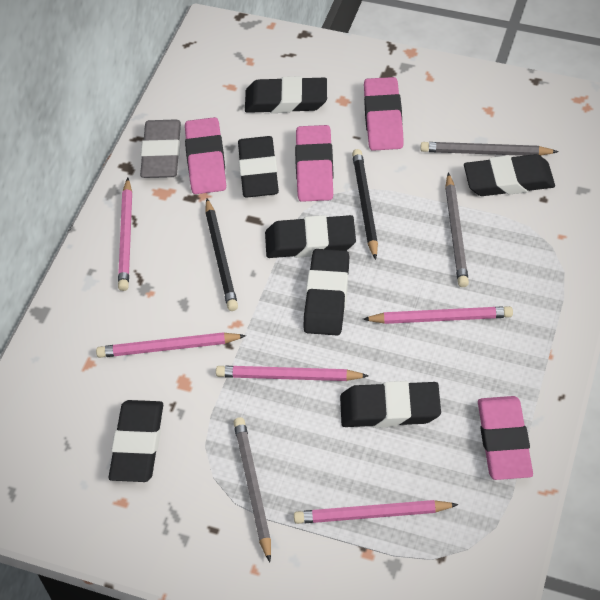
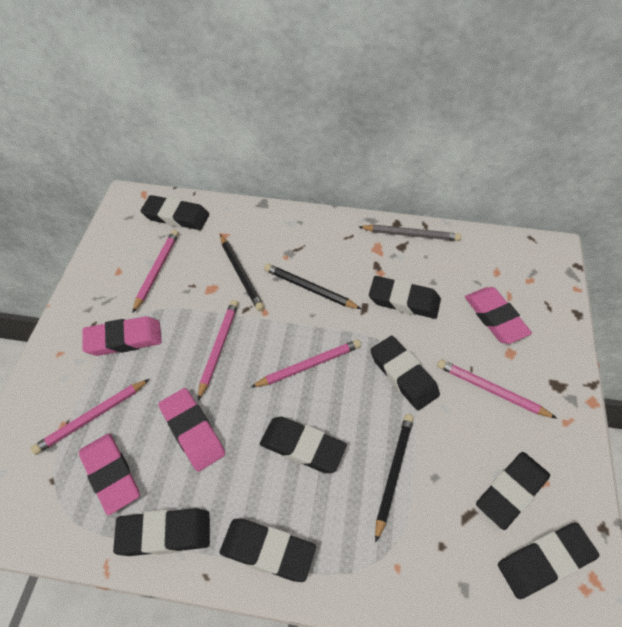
black eraser: [109,400,163,482] [238,136,279,197] [245,76,327,113] [265,215,356,258] [303,249,349,335] [340,381,441,428] [464,154,555,196] = 7 -> [113,508,210,556] [141,195,209,230] [220,519,316,582] [260,417,347,473] [369,276,441,319] [370,336,440,410] [476,452,550,530] [498,522,599,599] = 8
black pencil: [205,198,238,311] [352,149,378,260] = 2 -> [220,234,264,311] [264,264,361,309] [375,414,414,543] = 3
grey eraser: [140,119,181,178] = 1 -> none = 0
grey pencil: [233,417,271,562] [420,142,559,156] [445,172,469,287] = 3 -> [359,224,461,241] = 1

